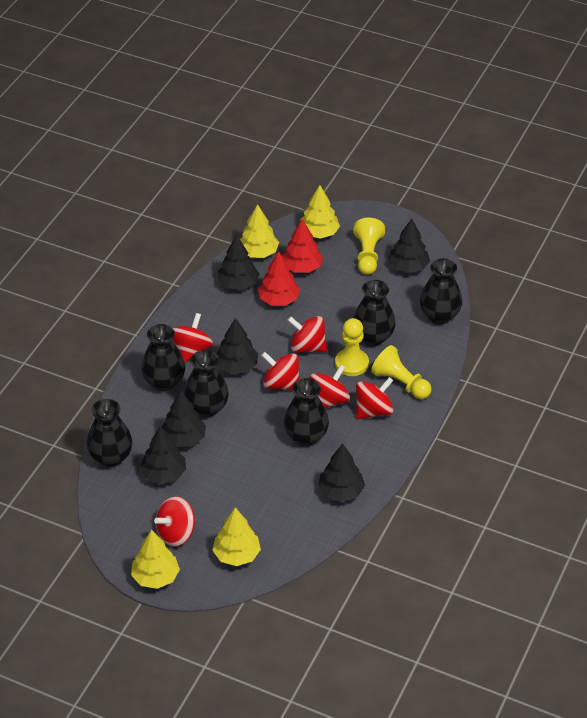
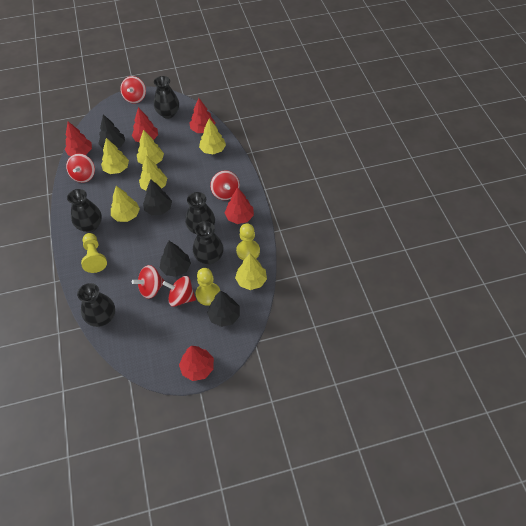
black tree: [140,426,186,484] [162,391,206,447] [216,318,258,373] [218,235,259,289] [318,444,365,502] [388,219,430,273] = 6 -> [98,114,125,149] [143,179,172,215] [160,241,191,277] [207,291,240,327] = 4
black vase: [87,399,133,467] [141,324,185,391] [184,350,229,417] [284,378,329,446] [353,280,396,346] [420,258,462,324] = 6 -> [67,189,102,232] [77,283,115,327] [154,76,179,119] [185,192,215,234] [193,221,224,264] = 5
red spinning top: [154,496,195,546] [173,313,213,362] [261,352,299,390] [287,316,327,353] [310,365,350,408] [356,377,394,419] = 6 -> [66,153,95,183] [120,76,146,104] [132,265,164,299] [163,276,196,307] [210,170,240,200] = 5
red tree: [258,251,300,306] [282,219,323,273] = 2 -> [65,122,92,156] [132,107,158,142] [179,346,214,381] [190,98,216,133] [225,187,254,224] = 5
yellow tree: [131,530,180,589] [212,508,261,566] [240,204,279,258] [300,185,340,239] = 4 -> [101,138,129,174] [111,186,140,222] [137,130,164,165] [139,156,167,191] [199,118,226,154] [235,254,267,290] = 6

